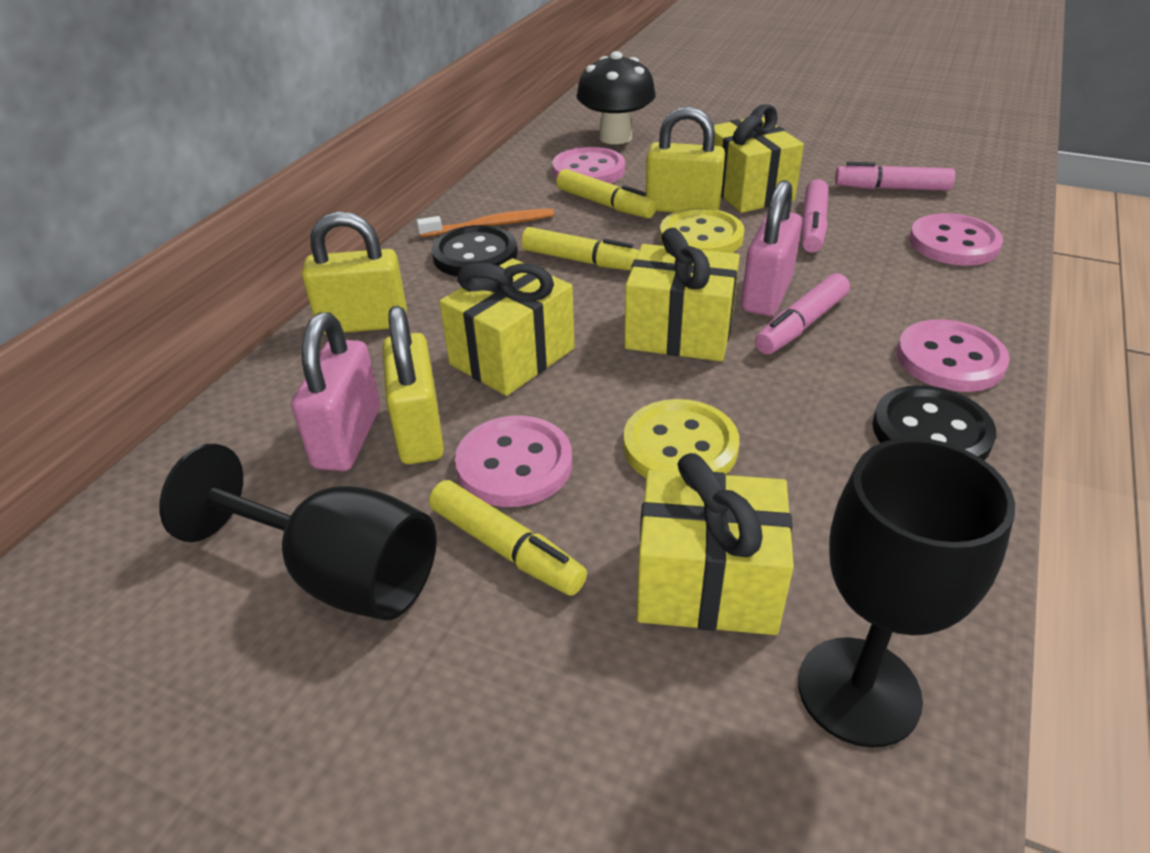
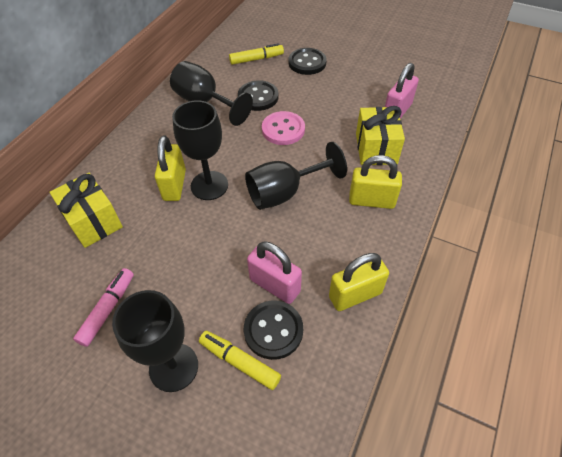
black button: [431,225,517,277] [872,385,996,460] = 2 -> [238,80,278,111] [244,300,303,360] [289,48,327,75] = 3
black goblet: [159,444,437,620] [798,438,1015,748] = 2 -> [112,290,198,392] [170,61,253,126] [172,100,228,200] [245,142,347,210] = 4
black mushroom: [576,51,656,144] = 1 -> none = 0
orange toothbrush: [417,208,554,237] = 1 -> none = 0
pink button: [455,416,572,507] [552,147,625,183] [897,320,1010,392] [909,213,1003,266] = 4 -> [262,111,305,145] = 1
pink marker: [755,273,850,354] [801,179,829,253] [835,162,955,191] = 3 -> [73,268,134,347] = 1
yellow button: [623,399,740,478] [660,208,744,253] = 2 -> none = 0
yellow gift: [440,258,575,396] [625,228,740,361] [637,453,794,635] [714,105,804,213] = 4 -> [50,173,123,248] [356,106,405,165] = 2
yellow marker: [429,480,587,596] [521,227,639,271] [556,169,656,218] = 3 -> [199,331,281,390] [229,43,284,65] = 2

